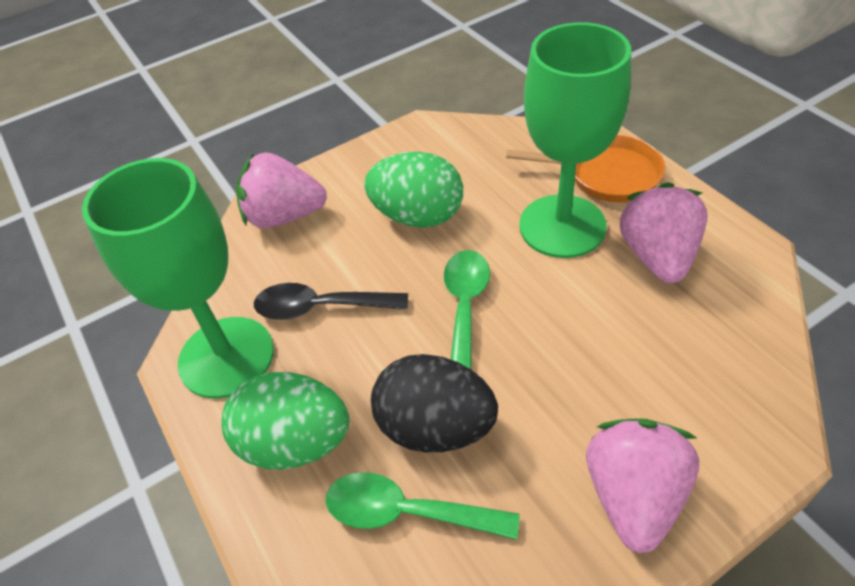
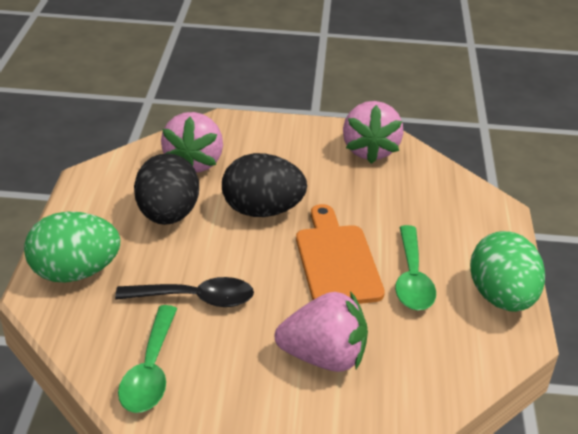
black egg: [371,354,498,453] = 1 -> [134,153,199,225] [222,153,307,217] = 2
green goblet: [82,158,274,399] [519,22,631,258] = 2 -> none = 0
orange cutting board: none = 0 -> [296,204,385,304] = 1
orange pan: [506,135,665,202] = 1 -> none = 0

